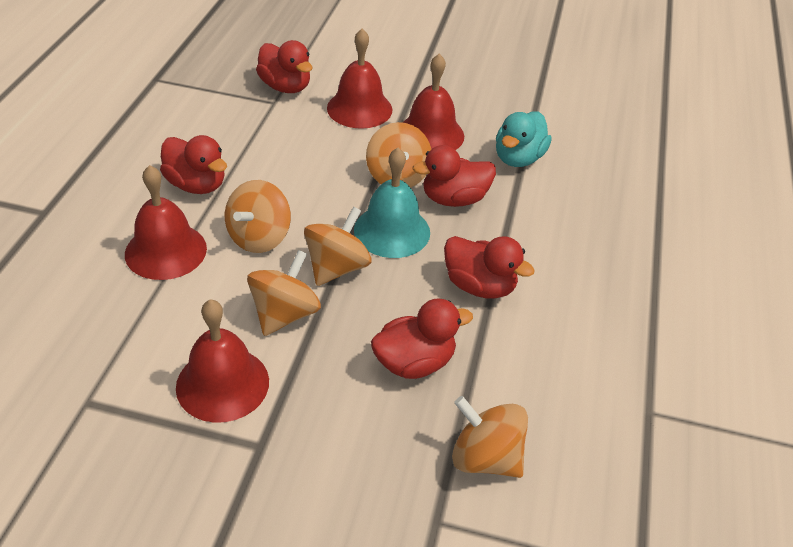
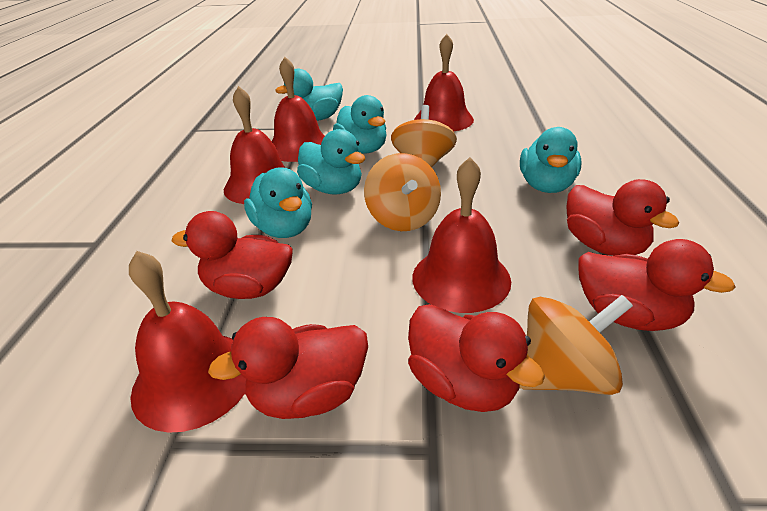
orange spinning top: [225,180,291,253] [247,250,321,336] [304,207,371,286] [366,122,431,188] [452,396,528,478] = 5 -> [364,153,441,231] [391,105,457,168] [520,295,633,395] = 3
red bell: [125,165,207,280] [176,299,269,423] [327,28,392,129] [402,54,464,150] = 4 -> [129,251,246,433] [224,86,285,204] [272,57,325,162] [412,157,511,313] [414,34,474,132] = 5
turquoise bell: [354,148,430,258] = 1 -> none = 0
turquoise duck: [496,111,552,167] = 1 -> [244,167,312,238] [275,69,343,121] [297,129,365,195] [333,95,387,153] [520,127,582,193] = 5

